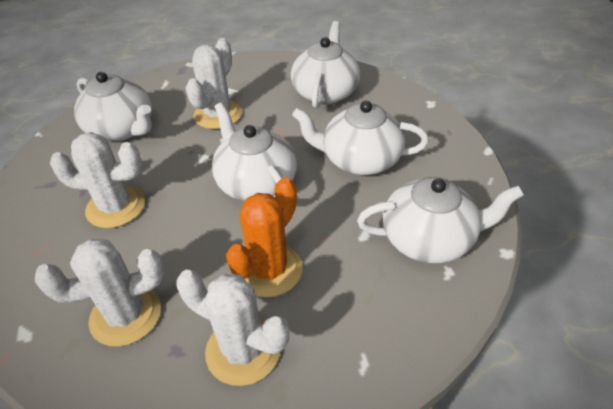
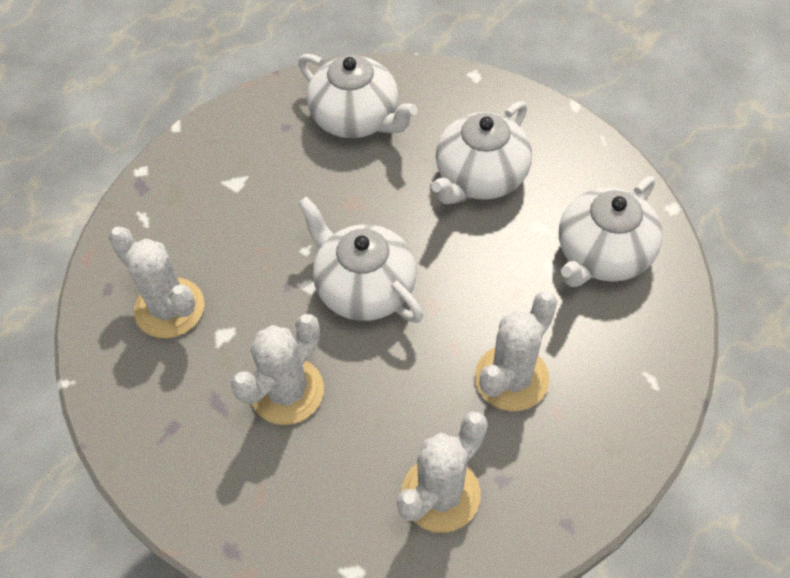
orange cactus: [226,178,303,297] = 1 -> none = 0
white teapot: [74,72,152,141] [212,103,297,201] [291,21,360,109] [292,101,429,175] [357,177,524,264] = 5 -> [298,54,418,138] [298,196,423,323] [431,101,532,205] [559,176,663,287] = 4

